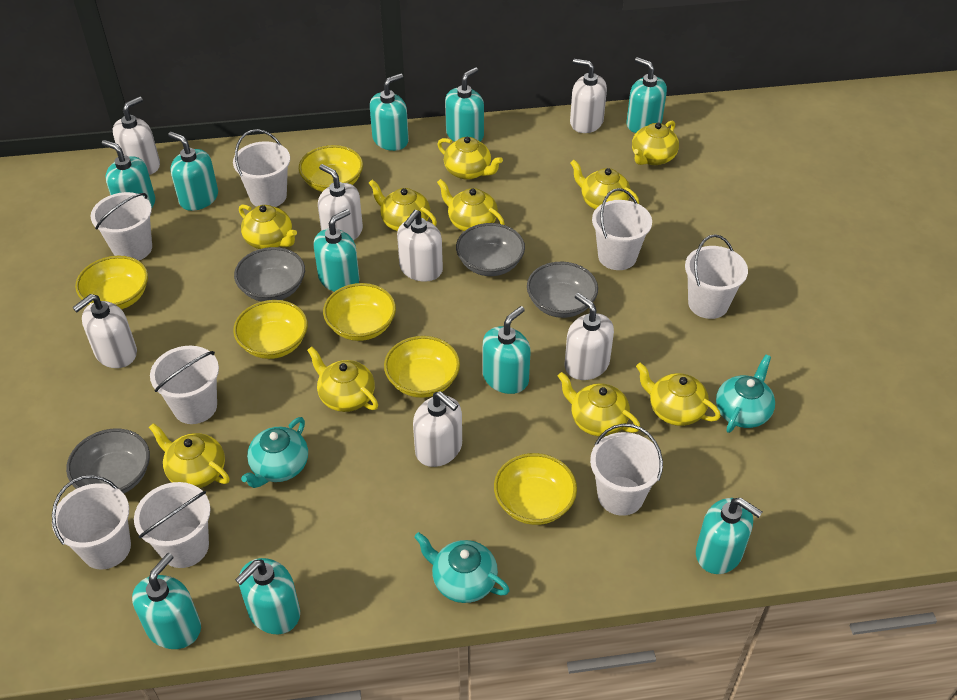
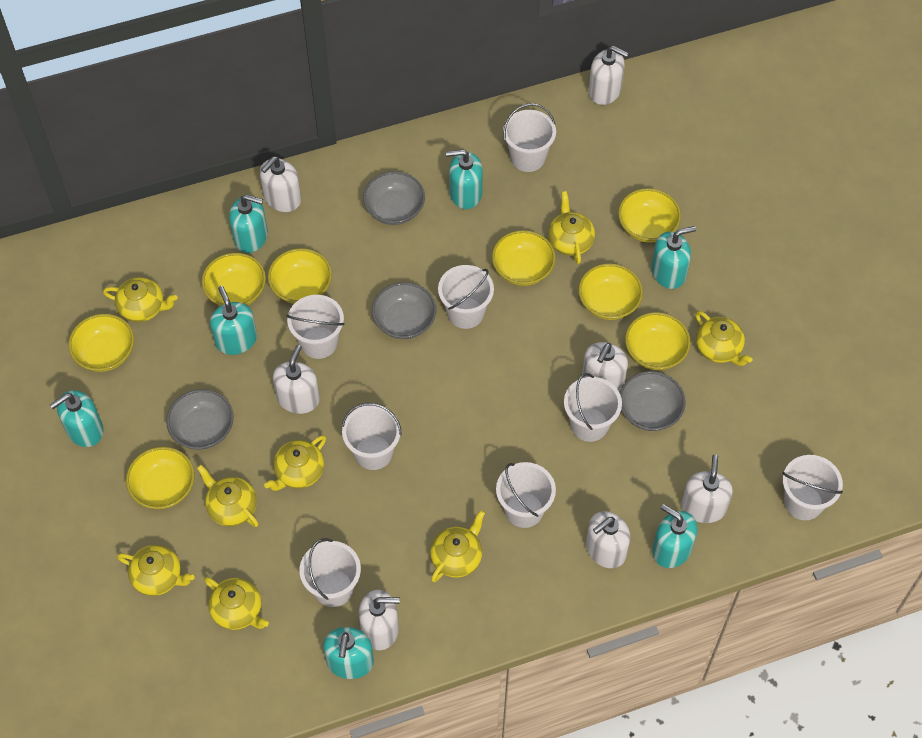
turquoise soap dispenser: [102,140,155,208] [132,553,201,649] [168,132,218,211] [235,558,300,634] [314,209,360,292] [370,73,409,151] [445,67,484,142] [483,306,531,394] [626,57,667,133] [696,498,762,574] = 10 -> [50,390,104,447] [210,286,257,355] [229,194,268,253] [323,627,374,679] [446,150,483,209] [651,226,696,289] [652,504,698,568] = 7
turquoise teapot: [241,417,308,488] [414,532,510,603] [716,354,775,433] = 3 -> none = 0
yellow bowl: [75,256,148,309] [233,300,308,359] [299,145,363,192] [323,283,396,341] [384,336,460,398] [494,453,577,525] = 6 -> [68,314,134,372] [126,447,194,509] [202,253,266,306] [268,248,332,304] [492,230,556,286] [578,263,643,320] [618,188,681,242] [625,312,691,370] = 8
yellow teapot: [149,423,230,488] [239,204,297,249] [307,346,378,412] [369,179,437,231] [437,137,503,180] [437,179,504,231] [558,372,640,437] [570,160,639,209] [632,120,679,165] [636,362,721,426] = 10 -> [103,277,178,322] [117,545,195,596] [197,465,258,527] [204,577,269,630] [264,435,326,491] [430,510,485,582] [548,191,595,264] [696,311,752,366] = 8

